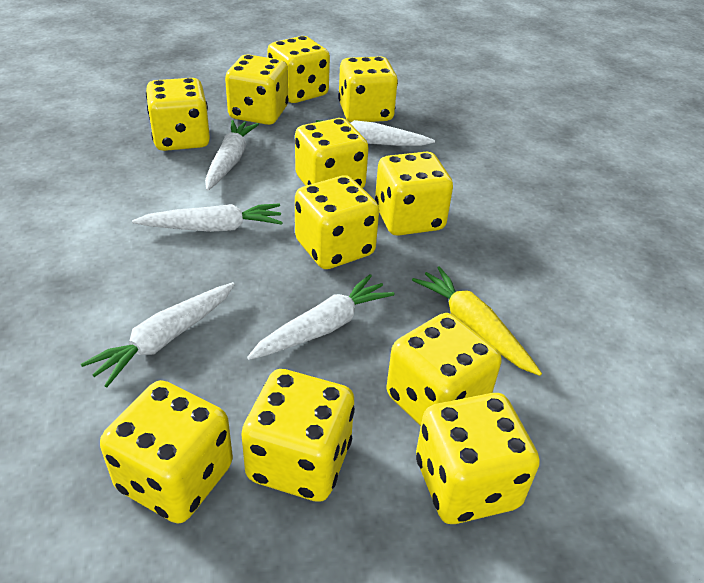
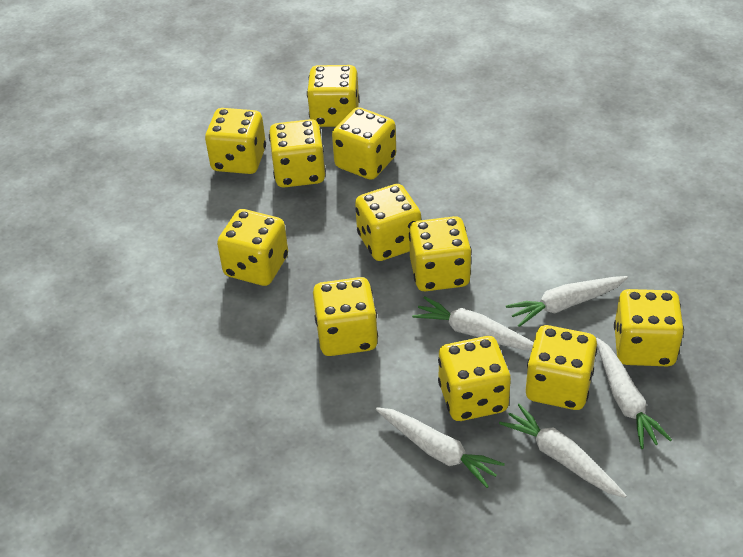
yellow carrot: [412,266,542,376] = 1 -> none = 0

